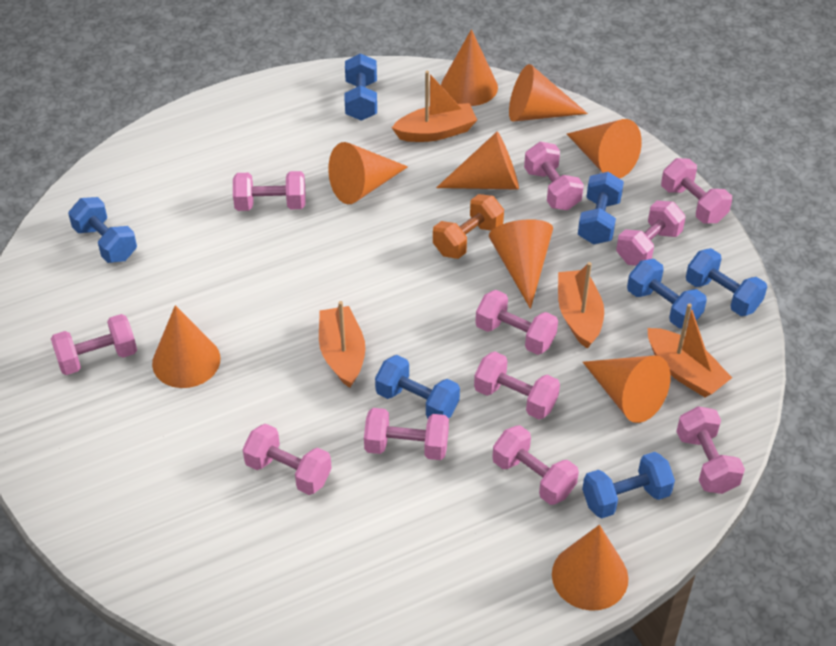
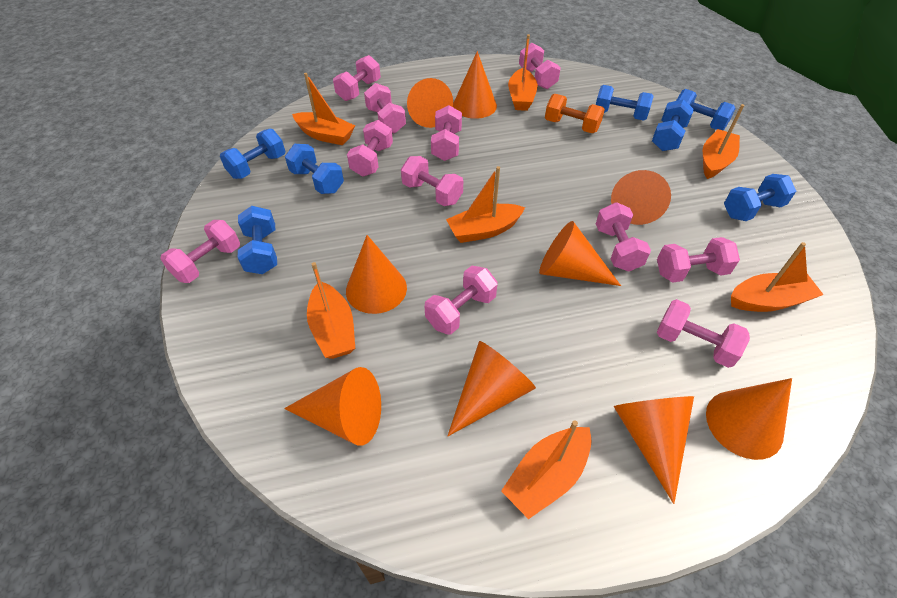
orange boat: [319,301,365,388] [392,71,477,142] [558,262,604,349] [648,303,732,397] = 4 -> [292,73,355,145] [307,262,355,359] [446,166,525,243] [501,420,591,519] [508,34,538,111] [703,104,745,179] [731,242,824,312] = 7

